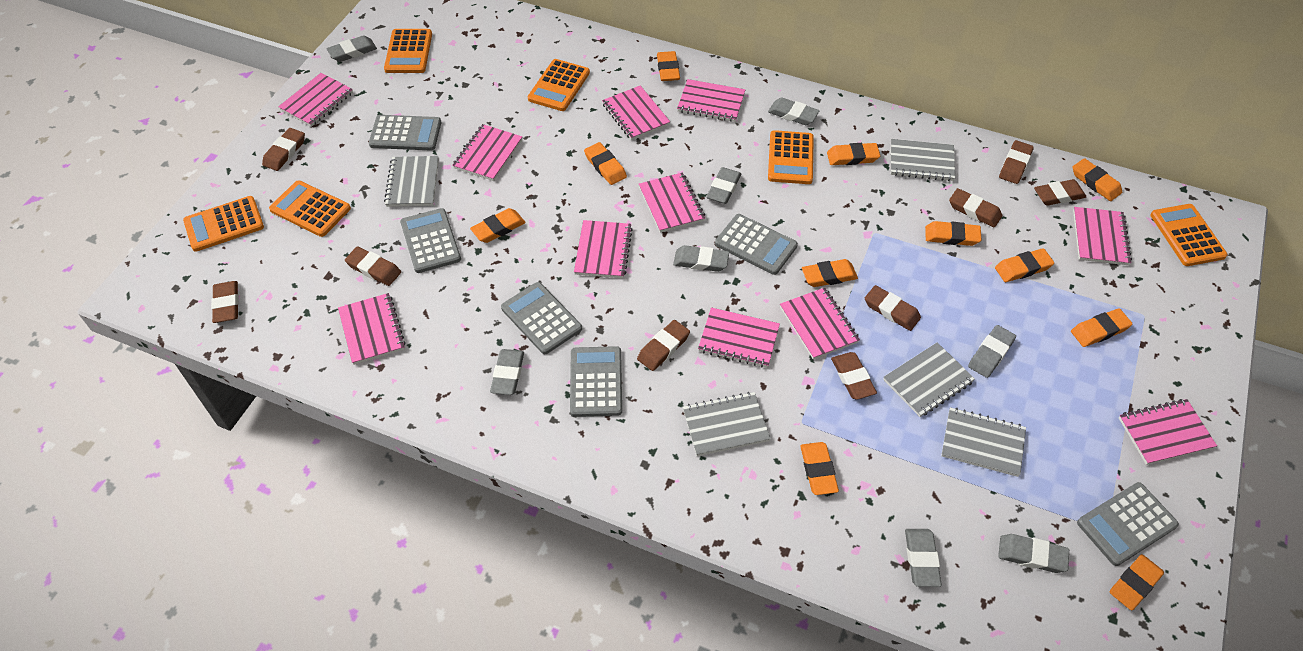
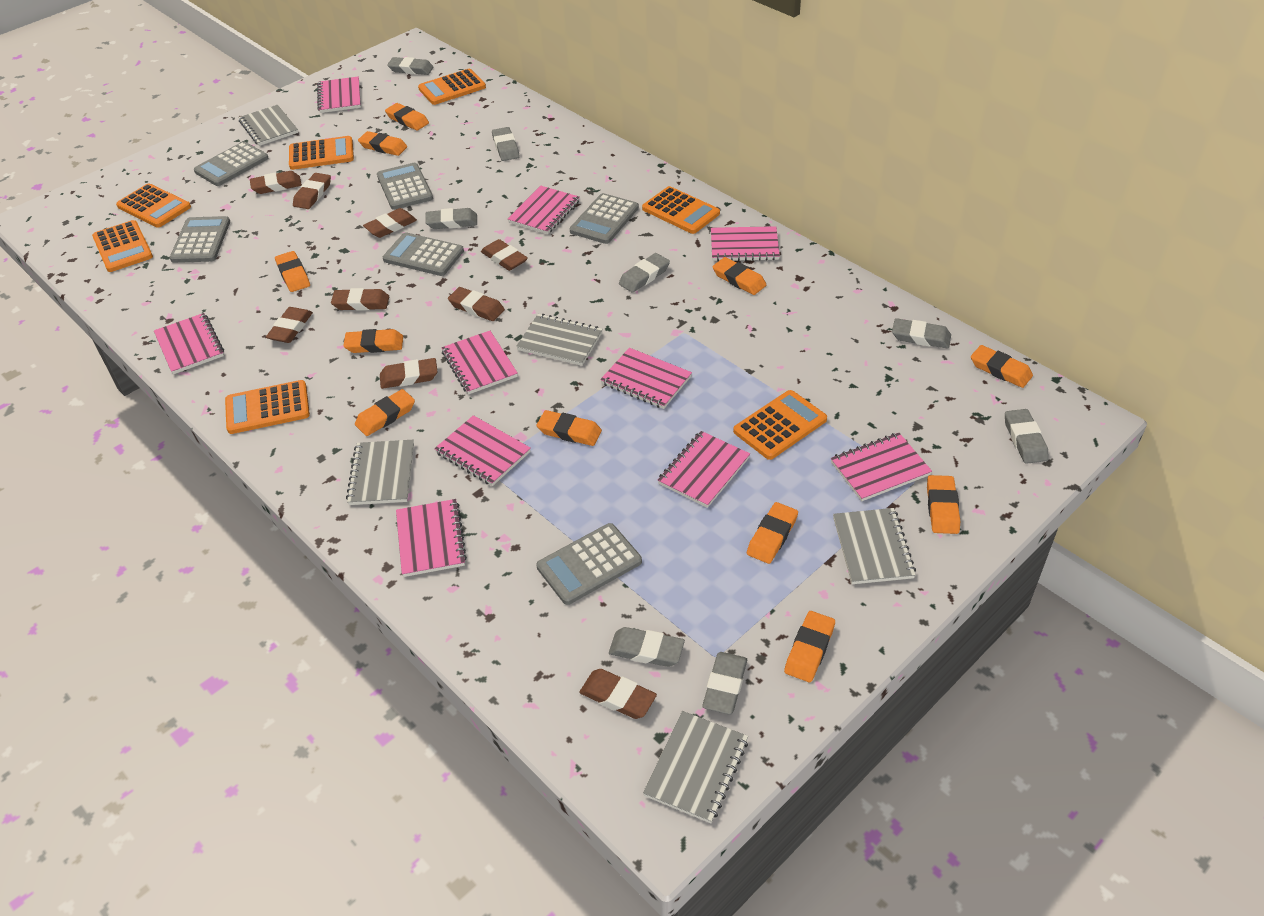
orange calculator: [183,196,264,252] [269,180,351,237] [384,29,432,73] [528,59,590,111] [768,130,814,184] [1150,204,1228,266] = 6 -> [92,220,153,272] [116,183,191,228] [225,380,310,434] [289,136,354,170] [418,69,486,105] [642,186,720,234] [733,390,827,460] = 7
pink notebook: [278,73,353,127] [338,293,406,365] [452,124,522,181] [574,220,633,278] [602,85,670,140] [639,172,705,233] [677,79,745,122] [698,307,780,368] [780,288,860,360] [1073,207,1132,265] [1119,399,1217,465] = 11 -> [154,313,224,374] [317,76,361,113] [396,499,467,577] [434,415,531,486] [441,331,518,395] [508,186,580,234] [600,348,692,409] [658,431,750,508] [711,226,780,261] [831,433,932,501] = 10

